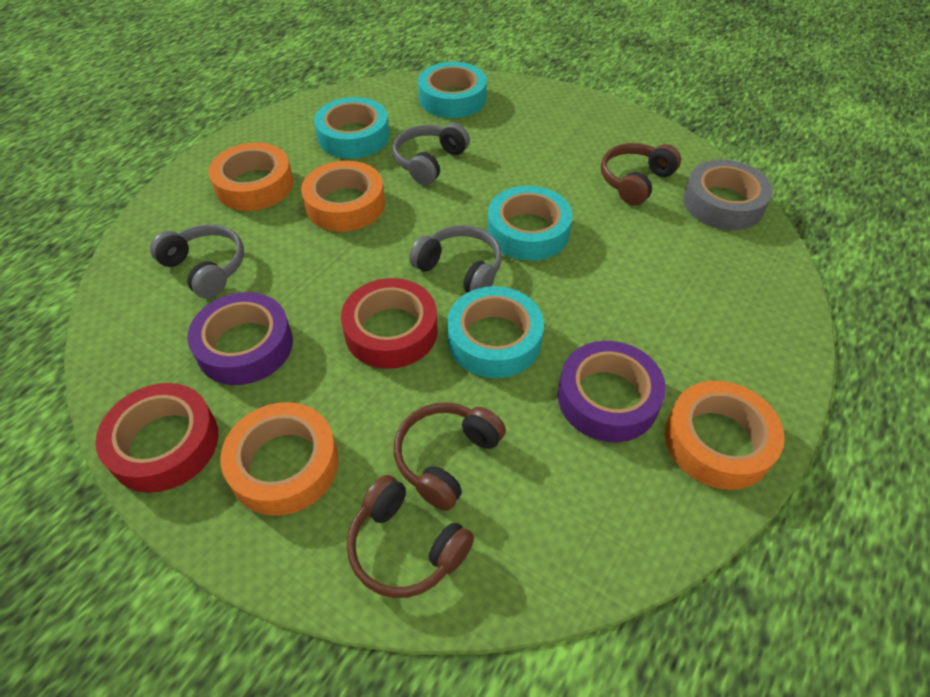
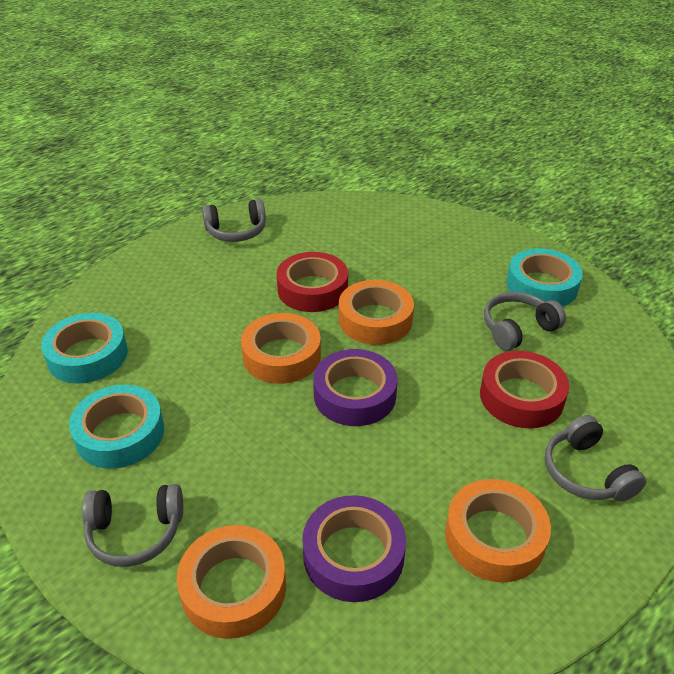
brown headphones: [347,475,474,598] [394,402,506,511] [601,143,681,206] = 3 -> none = 0
grey headphones: [150,224,244,299] [392,123,470,185] [409,225,502,293] = 3 -> [82,484,183,567] [202,199,266,242] [484,292,566,351] [545,415,646,502] = 4
grey tape: [683,159,773,230] = 1 -> none = 0
turquoise tape: [314,97,390,159] [418,62,487,118] [447,286,544,378] [488,186,573,261] = 4 -> [41,313,128,384] [69,385,164,469] [507,248,583,306] = 3

